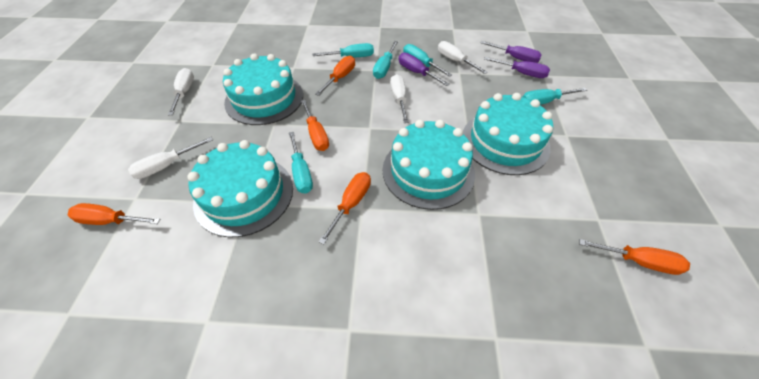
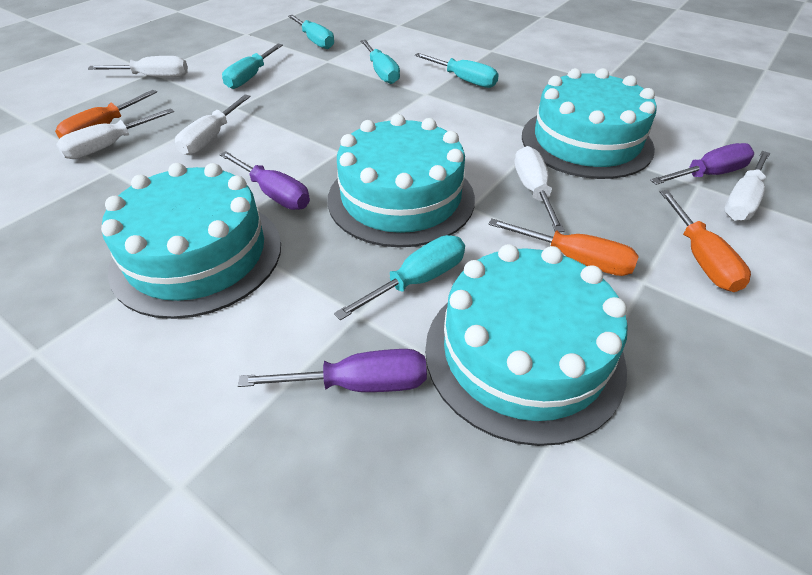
orange screwdriver: [68,203,160,225] [301,100,329,151] [315,56,355,96] [319,172,371,244] [579,239,690,275] = 5 -> [55,90,157,139] [488,218,639,276] [660,190,751,292] = 3
white screwdriver: [128,137,213,179] [168,68,194,115] [390,74,409,123] [438,41,488,74] = 4 -> [56,108,174,159] [88,56,188,77] [175,95,251,155] [515,146,565,232] [724,151,770,221] = 5

